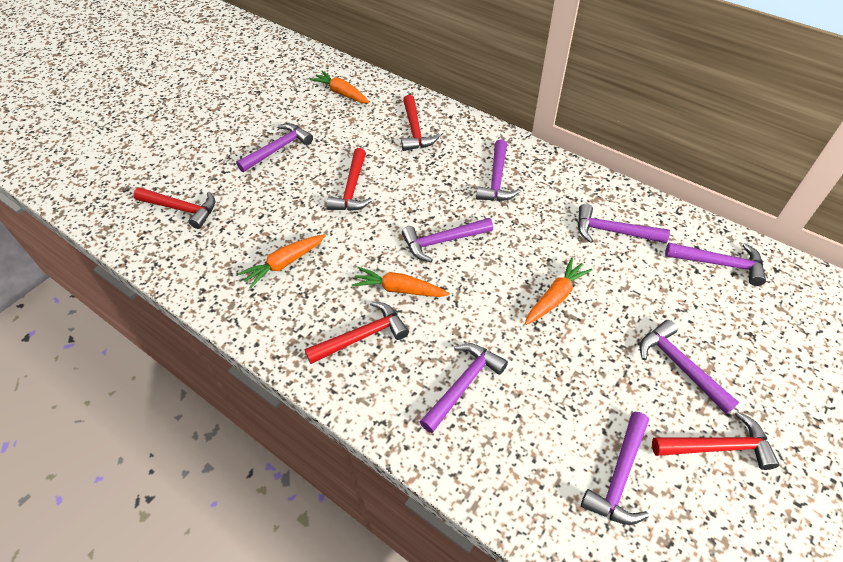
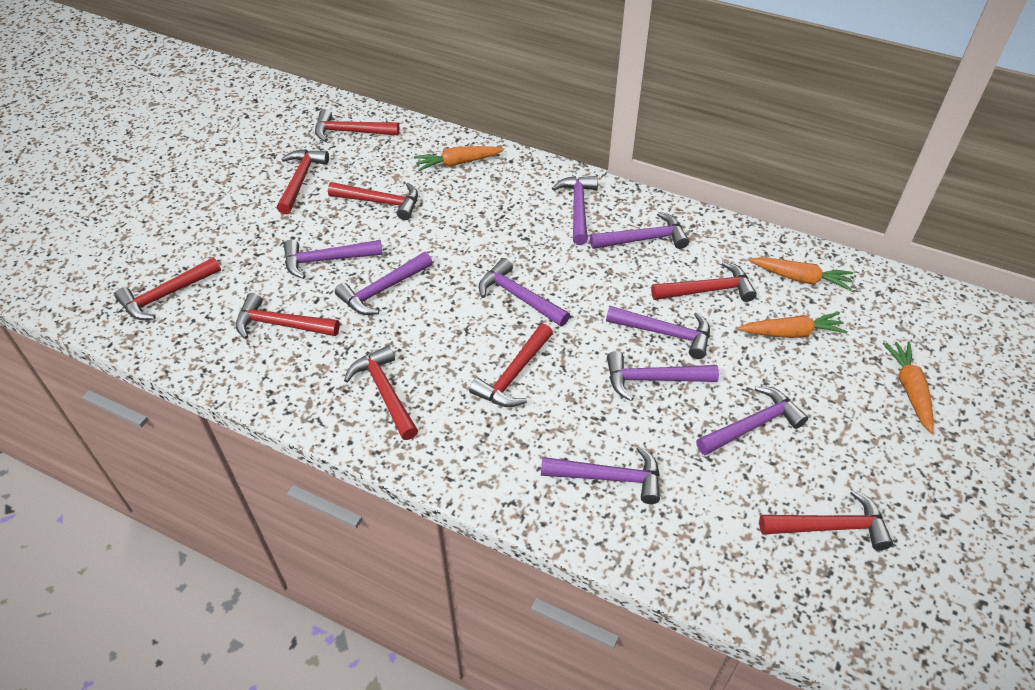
purple hammer: [236,123,313,172] [402,218,493,262] [420,343,508,433] [476,139,521,201] [578,204,670,243] [581,412,649,525] [639,320,739,414] [665,243,766,286] = 8 -> [284,240,383,279] [335,252,433,315] [479,258,570,327] [541,446,660,504] [552,176,598,245] [590,212,689,249] [606,306,710,359] [607,351,719,401] [696,386,808,456] = 9
red hammer: [133,187,215,229] [304,301,409,364] [327,148,372,211] [401,95,440,151] [652,411,780,470] = 5 -> [115,257,221,320] [236,293,340,339] [277,149,329,214] [315,109,399,142] [328,182,418,220] [344,345,418,440] [469,324,553,407] [651,261,757,302] [759,489,893,550] = 9

